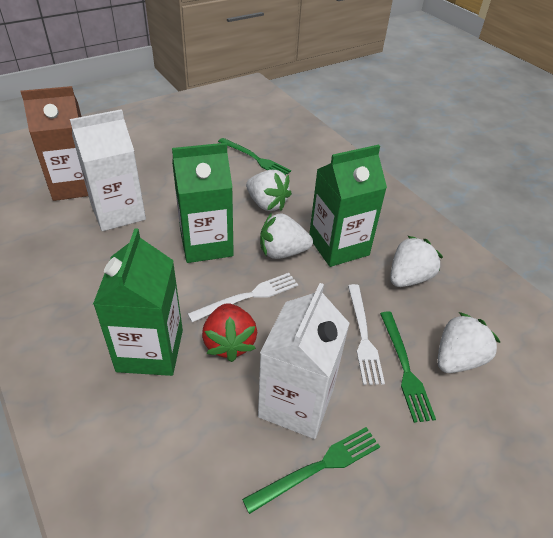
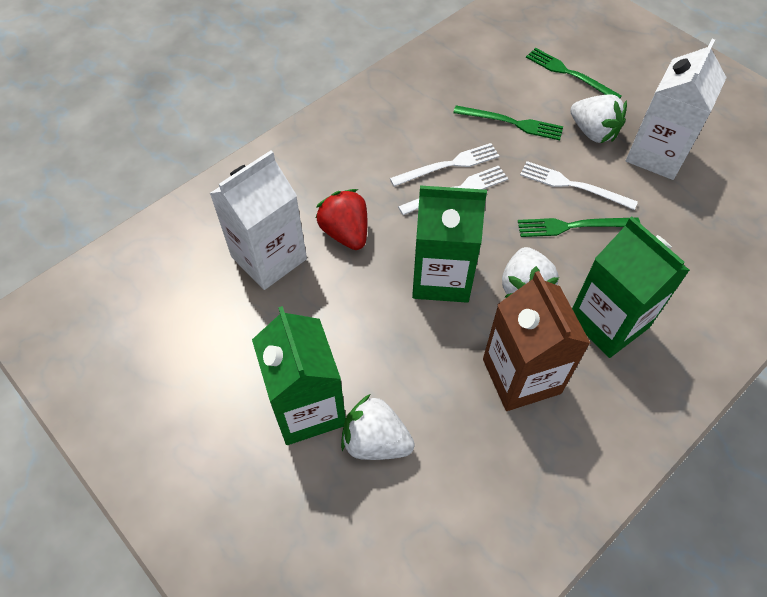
white fork: [188,273,298,322] [348,284,385,385] = 2 -> [390,143,499,187] [398,165,508,215] [520,161,638,210] = 3
white strawberry: [246,170,292,211] [260,213,313,259] [390,235,443,287] [438,312,500,373] = 4 -> [341,394,415,460] [502,247,559,298] [570,94,627,143] = 3

